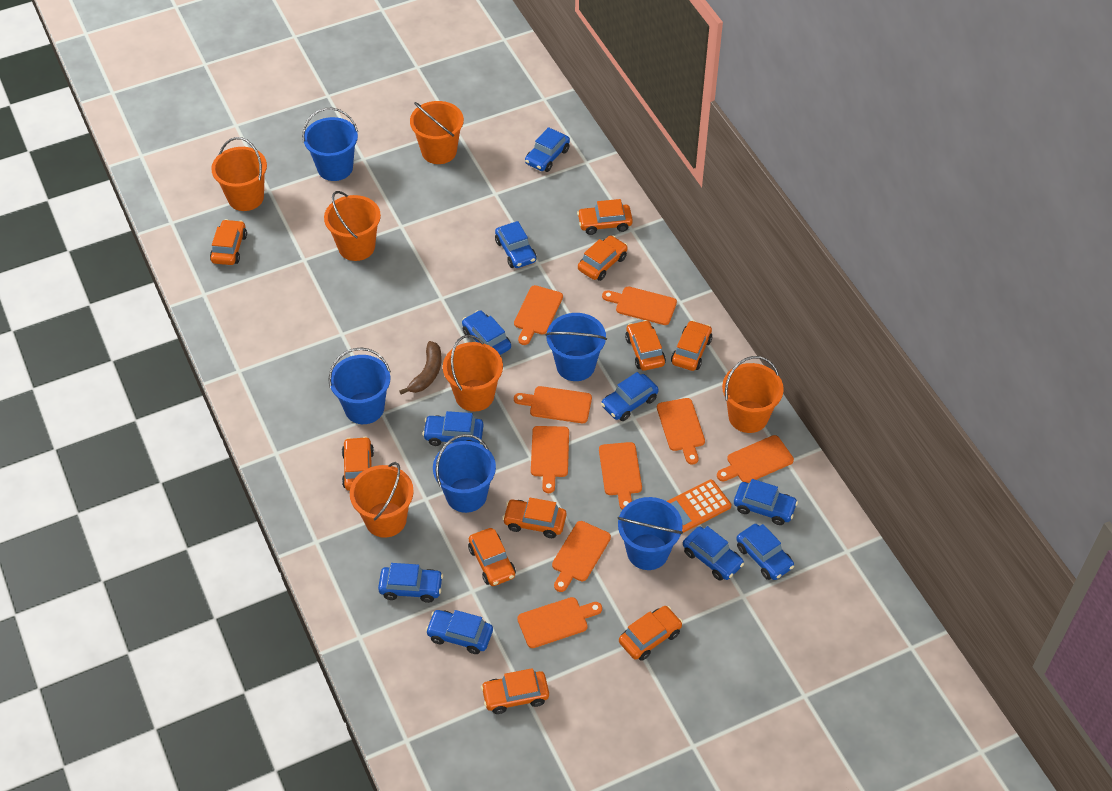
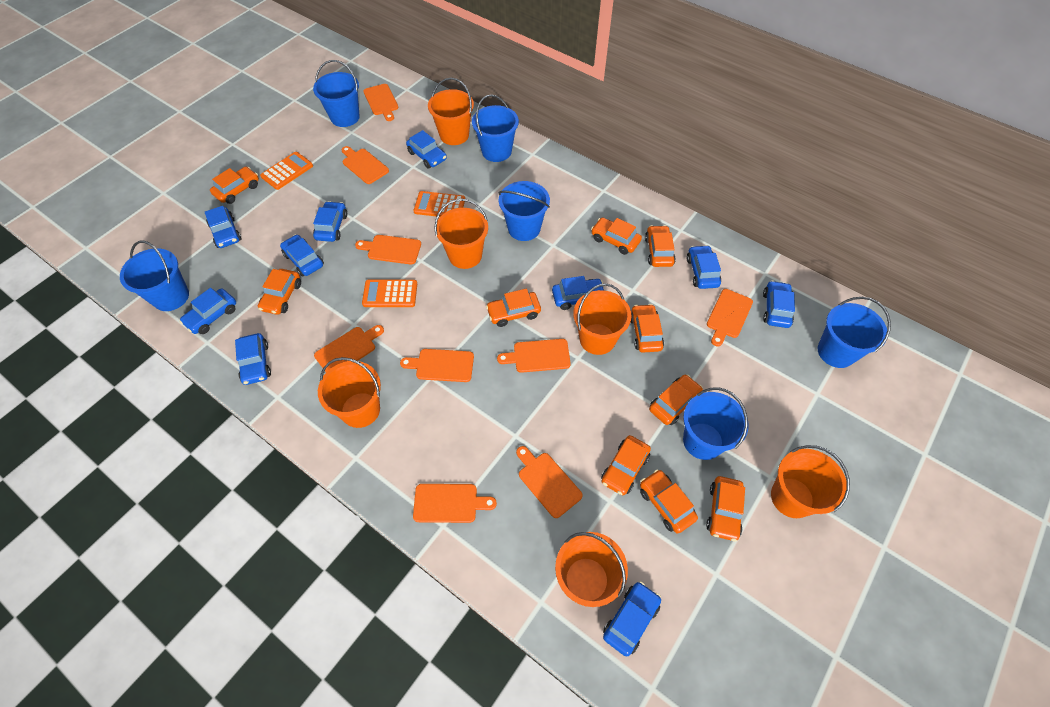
blue bucket: [302,108,358,181] [328,347,391,424] [433,434,496,513] [545,313,607,381] [617,497,683,570] = 5 -> [120,241,189,311] [313,60,360,127] [472,95,519,162] [498,181,550,241] [683,387,749,460] [818,297,891,368] = 6
brown banana: [400,341,441,395] = 1 -> none = 0
orange calculator: [667,479,731,533] = 1 -> [260,152,313,190] [362,279,417,307] [413,191,465,217] = 3

